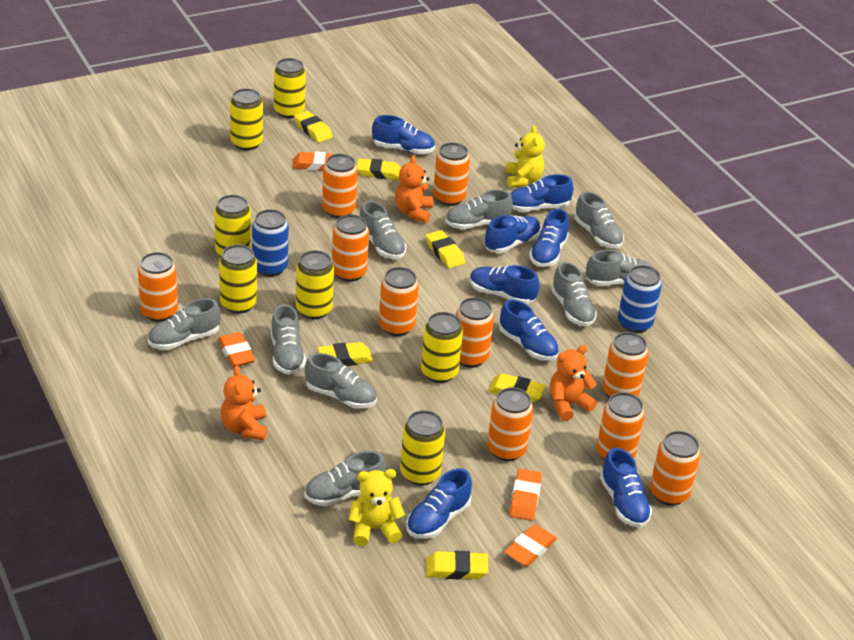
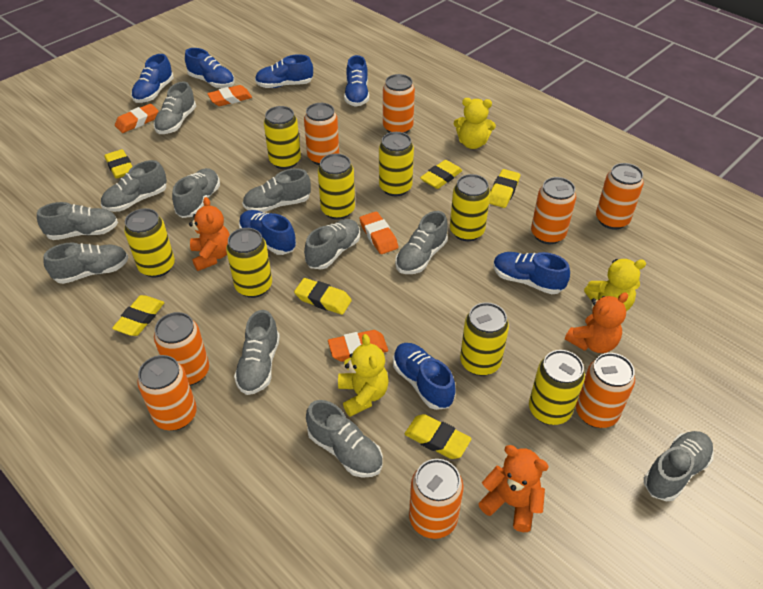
blue can: [252,209,289,277] [618,265,662,333] = 2 -> none = 0
blue shoe: [372,115,435,154] [406,468,472,539] [470,265,540,304] [484,215,541,253] [499,300,559,361] [510,174,573,212] [529,209,569,267] [600,448,652,528] = 8 -> [131,54,174,103] [185,48,235,88] [239,210,296,255] [255,54,313,88] [344,55,369,107] [393,343,456,410] [493,252,570,294] = 7
grey shoe: [148,298,221,350] [271,304,306,375] [304,451,386,506] [305,353,377,409] [360,201,406,259] [445,190,513,229] [551,262,597,326] [575,191,624,249] [586,250,652,286] = 9 -> [37,202,118,240] [44,243,129,284] [101,160,167,212] [154,82,196,134] [172,168,220,218] [234,310,280,395] [242,168,311,212] [304,219,360,269] [306,400,383,478] [395,211,448,274] [644,431,714,501] = 11
orange can: [138,252,178,322] [322,154,358,218] [332,214,369,282] [379,267,419,336] [433,142,470,206] [456,297,494,368] [487,387,533,461] [596,392,645,461] [602,332,648,398] [650,431,701,506] = 10 -> [137,355,197,431] [154,312,209,386] [304,103,339,165] [383,74,415,134] [409,459,464,539] [531,177,576,244] [576,353,635,428] [596,163,644,230] = 8
yellow can: [214,195,251,256] [219,244,257,314] [230,88,263,151] [274,58,306,118] [296,250,334,319] [400,410,445,486] [421,312,463,383] = 7 -> [124,208,175,277] [226,228,272,298] [264,106,301,169] [318,153,355,220] [379,132,414,196] [450,174,490,241] [460,302,509,376] [529,350,585,425] = 8
yellow teddy bear: [348,469,405,546] [506,125,545,188] = 2 -> [338,334,389,417] [454,98,496,149] [584,259,646,311] = 3

